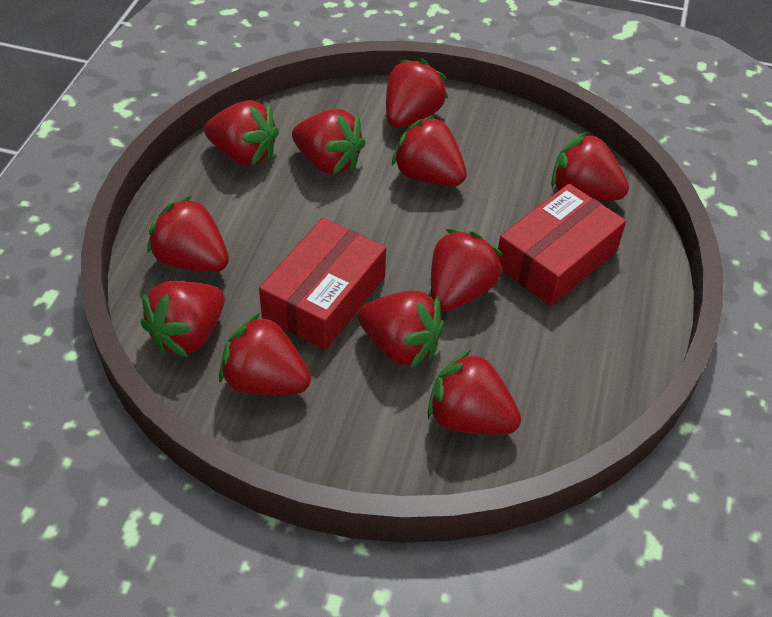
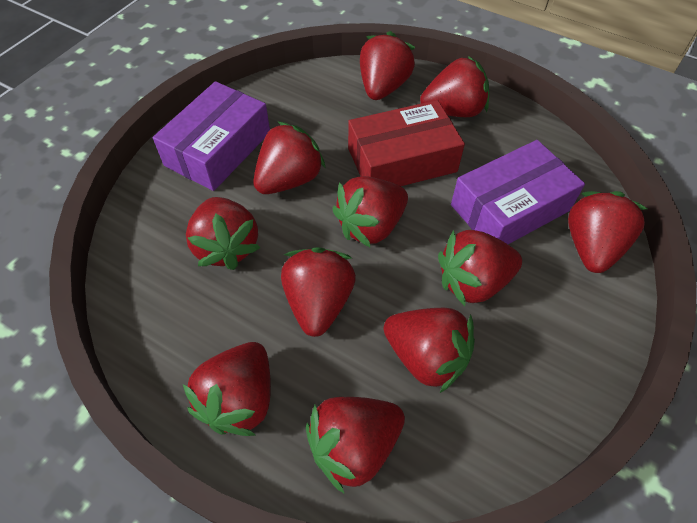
purple box: none = 0 -> [153,81,270,191] [451,140,585,244] = 2
red box: [259,218,386,350] [498,184,626,306] = 2 -> [348,100,465,186] = 1

